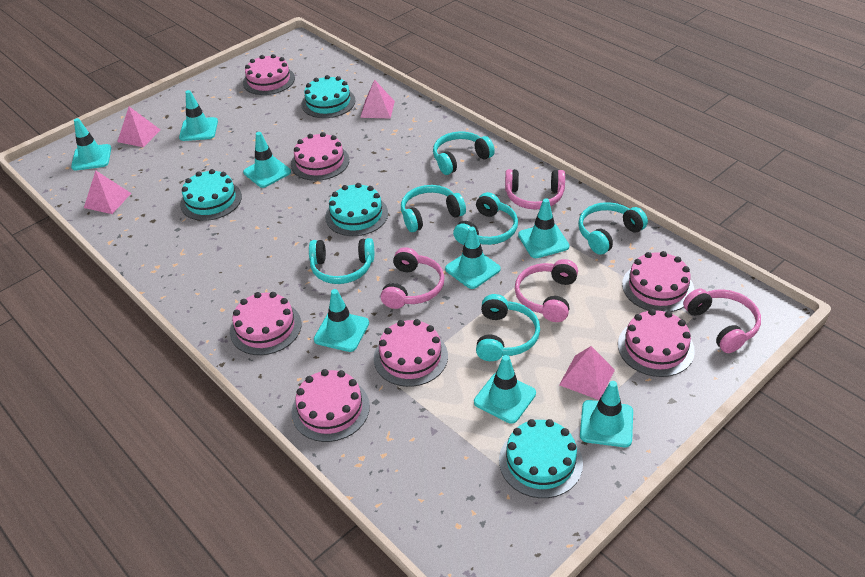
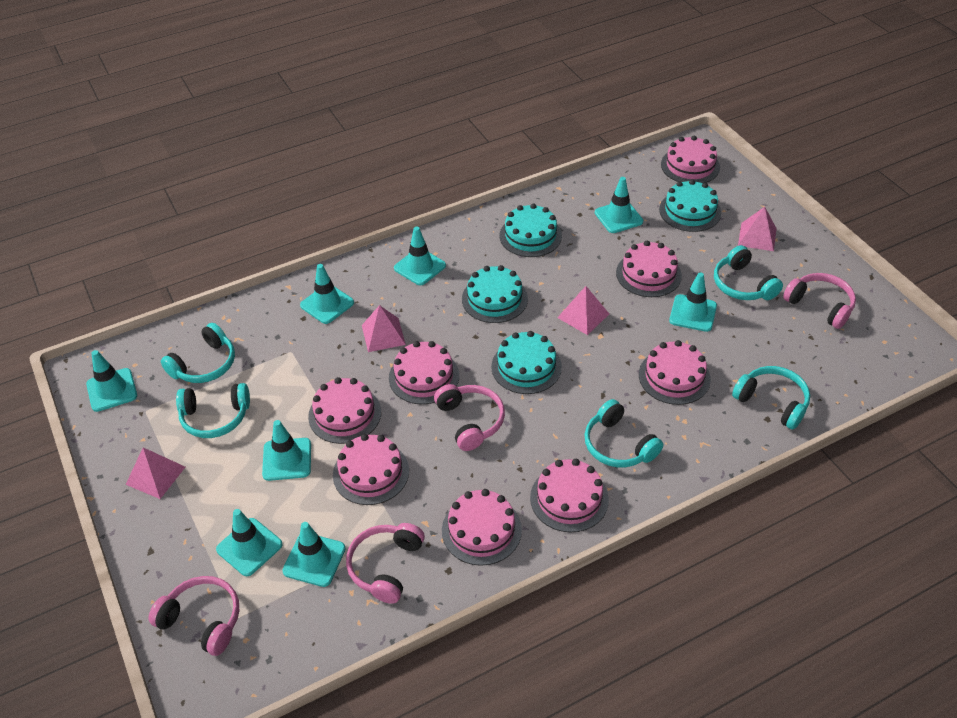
pink cake: [230,292,301,355] [243,54,295,95] [291,132,349,181] [292,369,370,442] [374,319,448,387] [618,309,695,377] [622,251,694,312] = 7 -> [308,377,381,444] [333,434,409,505] [389,341,459,404] [442,489,522,566] [530,459,609,532] [616,241,682,297] [639,340,711,405] [661,136,720,183] = 8
turquoise headphones: [309,238,374,284] [401,185,466,232] [433,131,495,175] [453,192,518,245] [476,294,540,361] [578,202,648,255] = 6 -> [161,323,235,383] [176,383,250,438] [584,399,663,467] [714,245,783,300] [732,366,810,430] = 5

